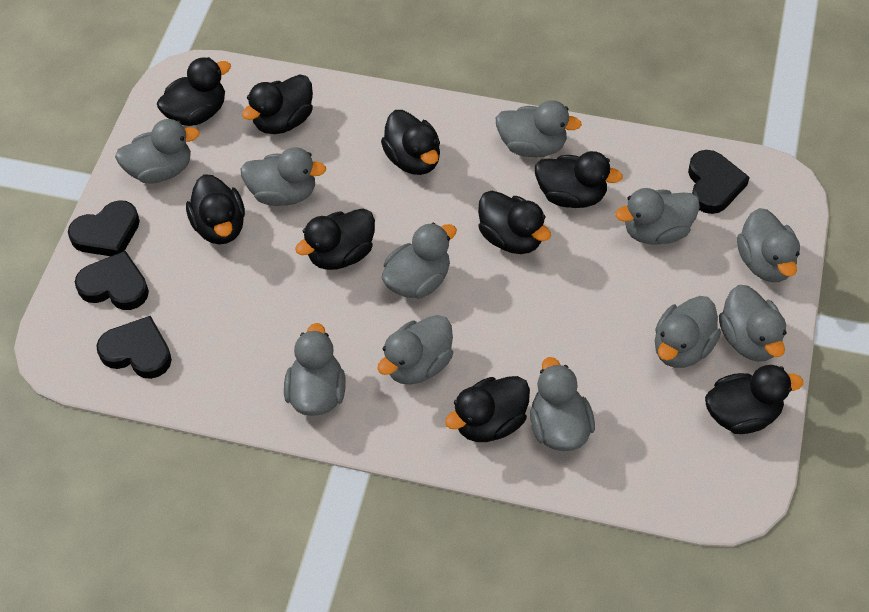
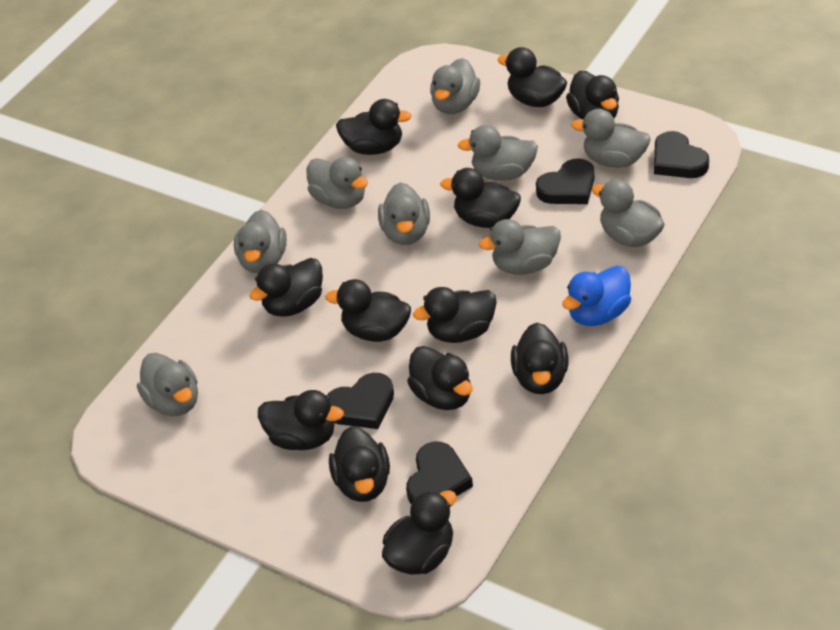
black duck: [157,57,231,126] [186,174,245,244] [242,74,313,134] [295,208,375,270] [381,110,440,175] [445,376,530,442] [478,191,551,254] [535,151,623,208] [705,365,803,434] = 9 -> [250,258,323,317] [258,390,344,450] [325,279,411,342] [329,426,390,502] [336,99,412,155] [382,490,457,575] [407,346,472,410] [413,287,497,343] [440,168,521,228] [498,47,567,107] [511,323,568,394] [566,71,619,119] = 12
blue duck: none = 0 -> [562,266,631,326] = 1
grey duck: [115,119,200,183] [240,147,326,206] [284,323,346,416] [378,315,453,385] [382,223,457,298] [496,100,582,157] [530,357,595,451] [615,188,700,245] [655,296,721,368] [719,285,787,362] [737,208,800,282] = 11 -> [137,353,198,416] [234,210,287,273] [307,157,368,209] [378,183,430,245] [430,58,480,114] [457,125,538,181] [479,219,561,275] [571,109,651,168] [592,179,665,247] = 9

